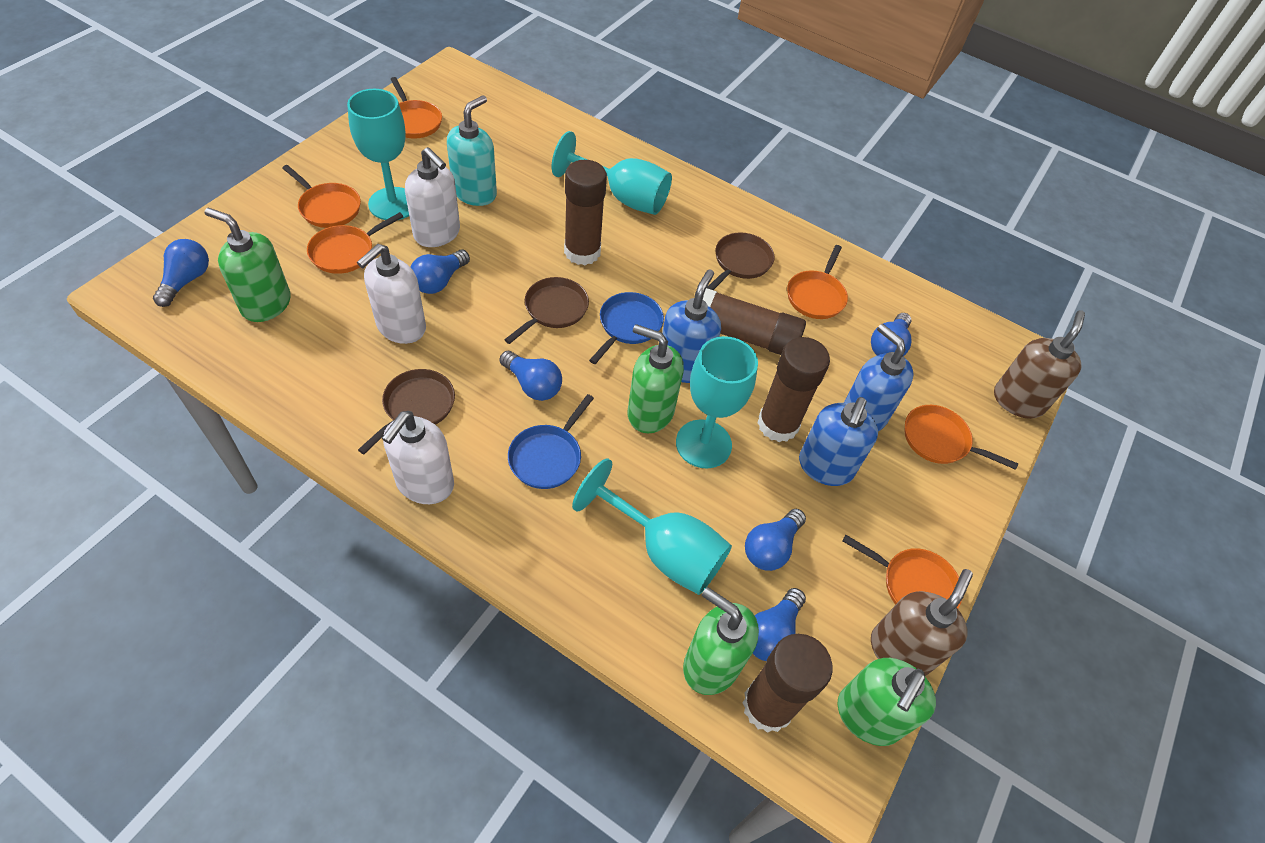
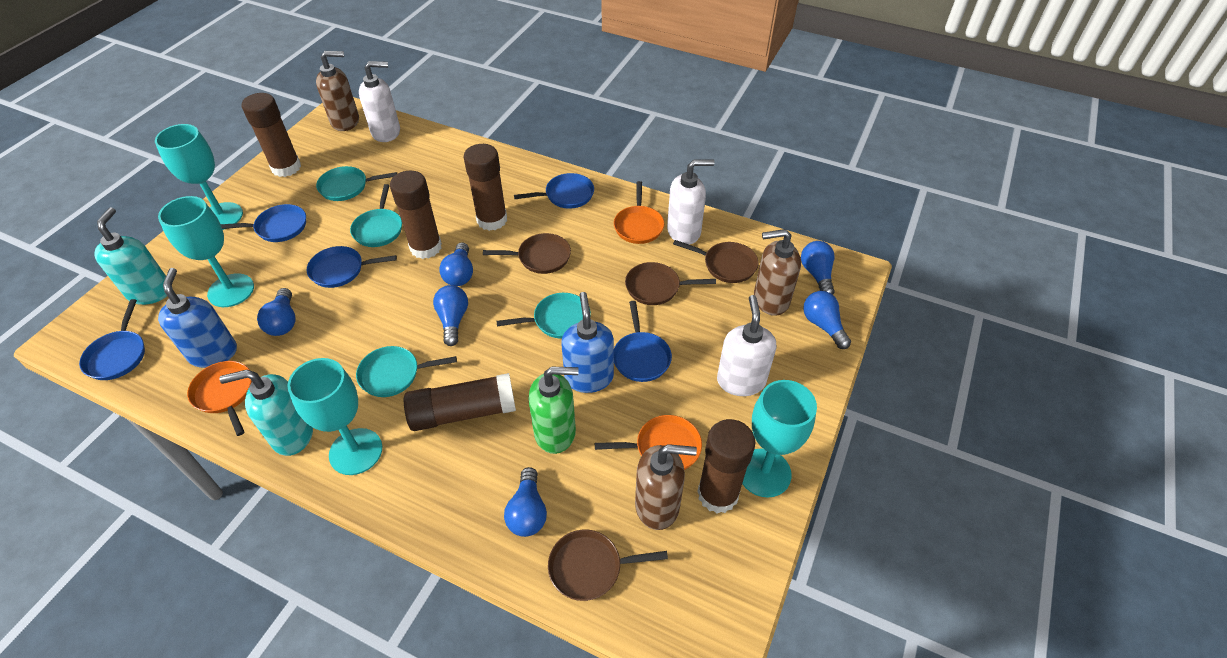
blue pan: [508,394,594,489] [589,292,664,364] = 2 -> [79,299,145,380] [221,204,306,242] [307,246,397,288] [514,173,594,209] [614,301,672,382] = 5
blue soap dispenser: [662,269,721,383] [799,397,878,486] [844,324,914,431] = 3 -> [158,268,237,368] [561,292,614,393] = 2
brown glue stick: [564,160,607,265] [703,288,806,355] [742,634,833,733] [757,337,830,442] = 4 -> [242,93,301,177] [390,171,442,259] [404,373,516,431] [464,144,507,231] [697,419,755,513] = 5
brown pan: [358,369,455,454] [504,277,589,344] [707,232,775,290] = 3 -> [483,233,571,274] [548,530,668,601] [625,262,716,305] [673,240,759,283] = 4
brown soap dispenser: [871,569,973,676] [994,310,1085,419] = 2 -> [316,51,359,131] [635,444,697,530] [754,229,801,316] = 3
green soap dispenser: [205,208,291,322] [628,324,684,433] [683,587,759,695] [837,658,936,746] = 4 -> [529,367,579,454] = 1
orange pan: [282,165,361,228] [307,212,404,274] [391,77,442,139] [787,245,848,319] [842,535,962,609] [904,405,1018,470] = 6 -> [187,361,252,436] [595,415,702,470] [614,181,664,244] = 3
turquoise pan: none = 0 -> [316,166,397,201] [350,184,402,247] [356,346,457,397] [496,293,591,339] = 4
turquoise soap dispenser: [447,95,497,206] = 1 -> [94,207,167,305] [219,370,313,456] = 2

